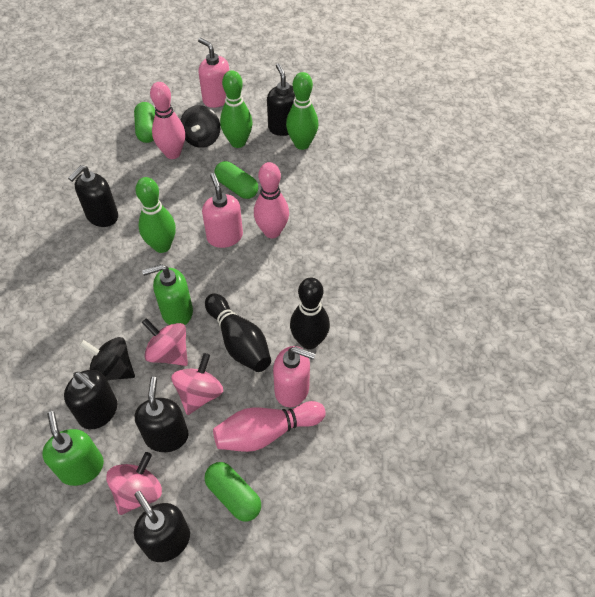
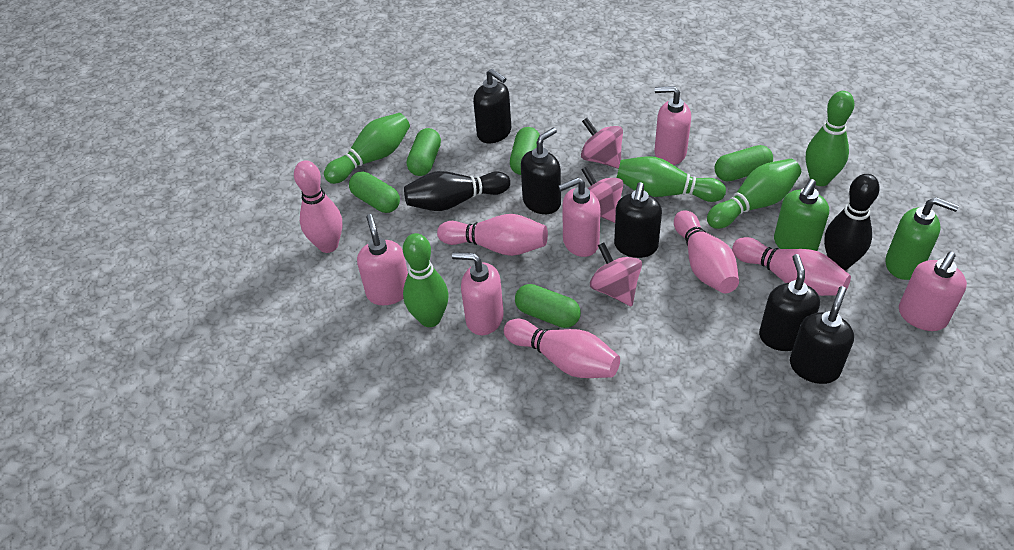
black spinning top: [79,337,135,381] [180,105,220,148] = 2 -> none = 0
green bowling pin: [135,177,176,253] [220,70,253,148] [286,72,319,150] = 3 -> [324,113,410,184] [403,233,449,327] [617,156,726,202] [707,159,801,229] [806,91,854,186] = 5
green capsule: [134,102,155,143] [205,462,261,521] [214,161,258,199] = 3 -> [349,172,400,213] [407,128,441,176] [510,127,540,175] [515,284,581,328] [715,145,773,181] = 5
pink bowling pin: [150,82,185,159] [213,401,326,452] [254,162,289,238] = 3 -> [294,160,342,253] [437,214,548,256] [504,319,620,378] [674,210,739,293] [732,237,851,296] = 5
pink soap dispenser: [198,38,229,108] [202,173,243,248] [273,346,316,407] = 3 -> [357,214,408,305] [452,252,504,335] [558,177,601,257] [655,86,691,165] [899,251,967,331] = 5

